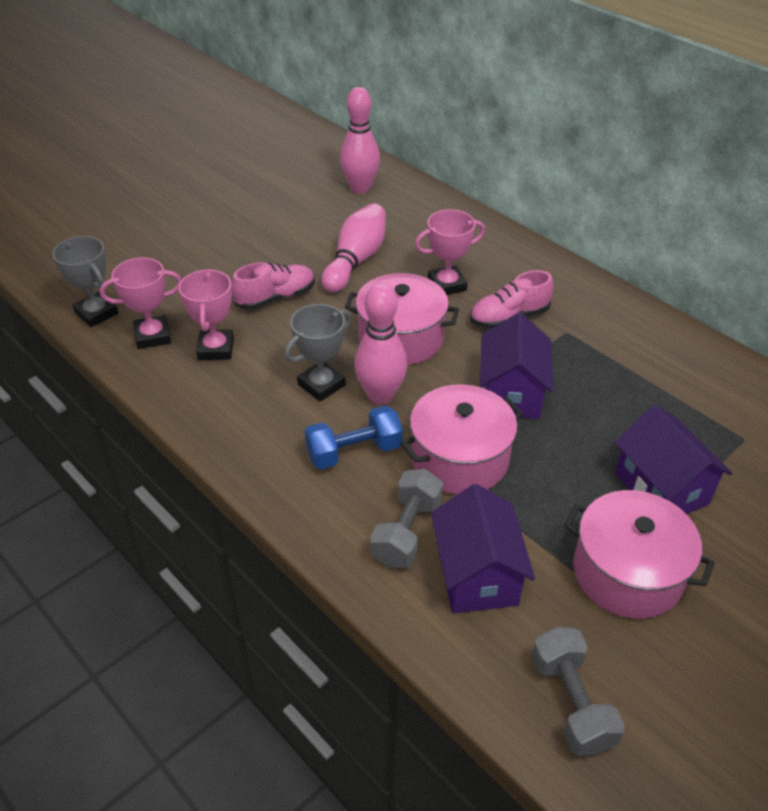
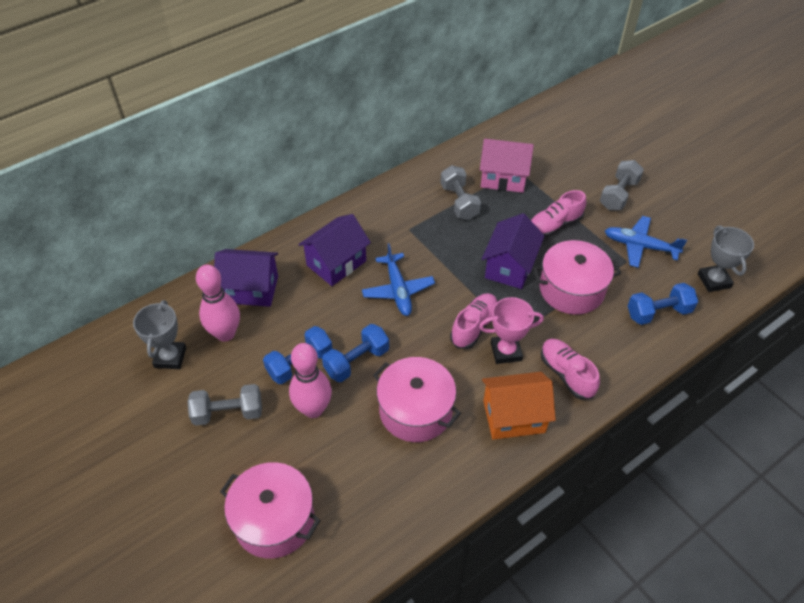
blue dumbbell: [305,406,403,469] = 1 -> [263,326,333,384] [322,324,389,382] [627,283,698,325] = 3
blue plane: none = 0 -> [362,243,435,316] [605,216,687,268] = 2
grey dumbbell: [370,469,443,568] [532,627,625,755] = 2 -> [188,384,262,426] [440,165,481,220] [600,160,644,210] = 3
orange house: none = 0 -> [482,372,556,440] = 1
pink bowling pin: [322,203,386,293] [340,87,380,194] [355,283,407,405] = 3 -> [196,265,240,342] [289,343,332,418] = 2
pink house: none = 0 -> [480,139,534,193] = 1
pink shoe: [231,263,315,310] [470,270,553,328] = 2 -> [450,293,498,349] [531,190,586,237] [541,338,600,400] = 3
pink trophy: [100,257,181,349] [178,269,234,360] [415,209,485,295] = 3 -> [479,297,544,364] = 1

